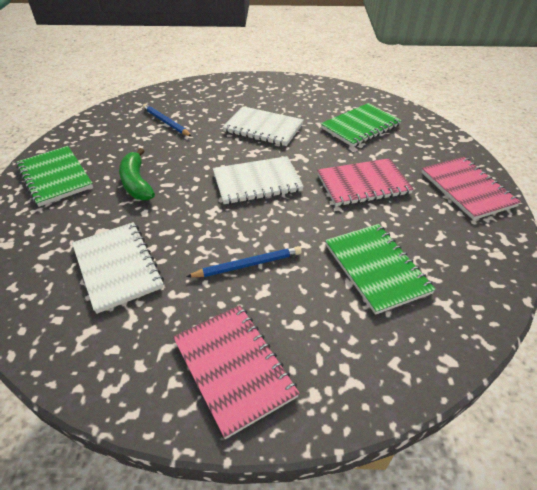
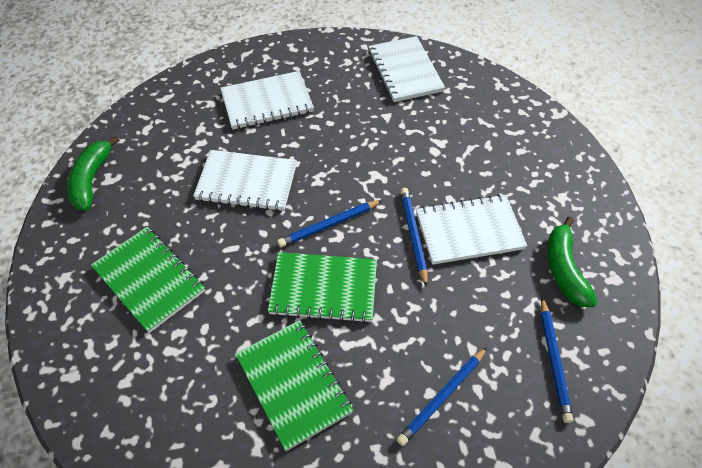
blue pencil: [143,104,192,137] [186,246,302,277] = 2 -> [278,200,382,247] [397,347,487,446] [400,188,427,287] [541,297,573,423] = 4
green banana: [119,148,155,200] = 1 -> [67,136,120,211] [547,217,598,307] = 2
pink notebook: [173,305,300,439] [317,158,414,206] [421,157,521,220] = 3 -> none = 0
white notebook: [72,222,164,314] [213,156,304,204] [222,106,304,146] = 3 -> [193,150,297,211] [220,71,314,129] [368,36,445,102] [416,194,527,265] = 4

